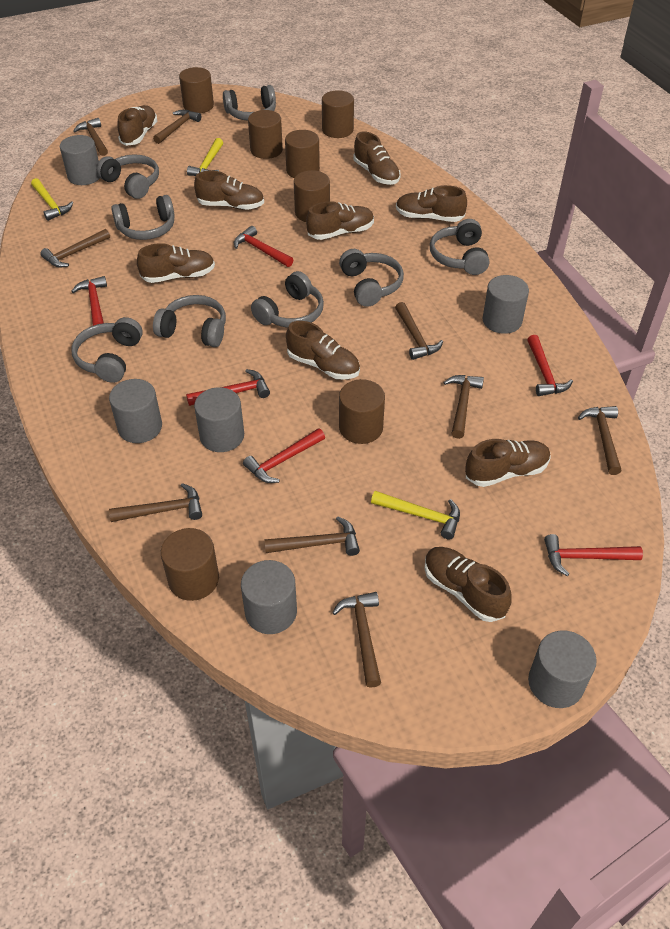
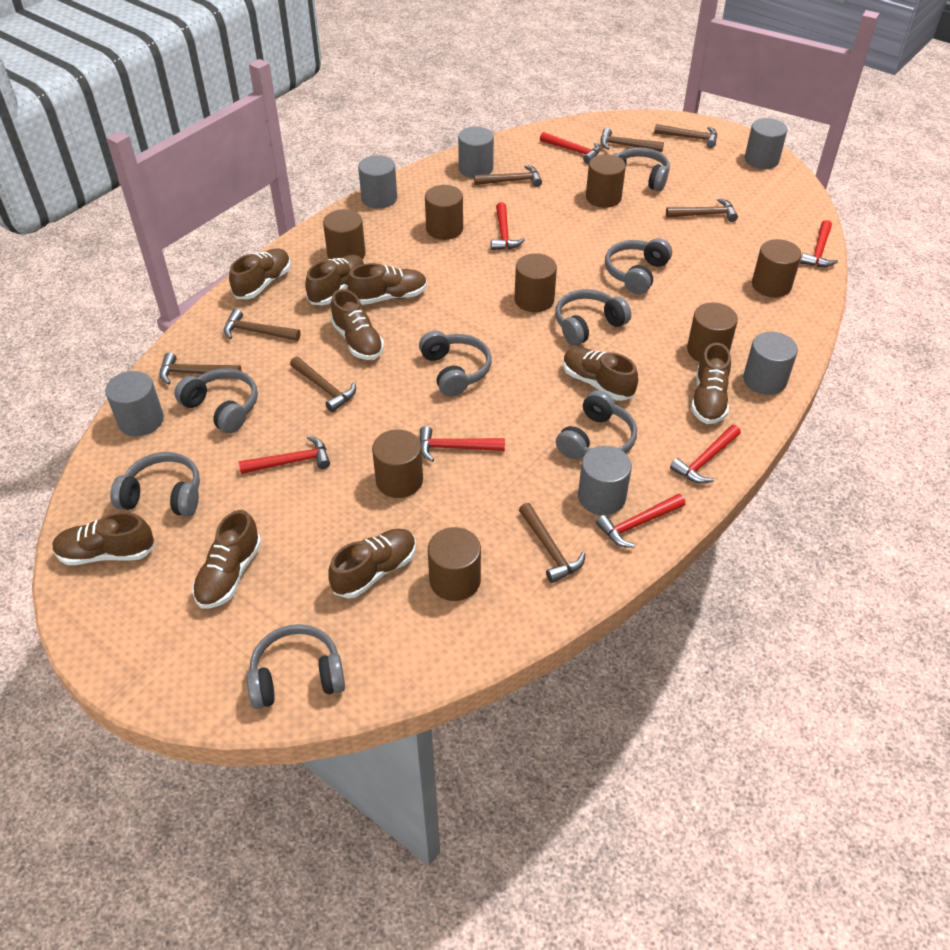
brown cylinder: [161,528,219,601] [179,67,214,113] [248,110,283,159] [285,130,320,178] [294,170,330,222] [322,90,354,138] [339,379,385,444] = 7 -> [323,209,366,259] [372,429,423,498] [425,185,463,240] [428,527,481,601] [514,253,557,312] [586,154,626,208] [687,302,738,362] [752,239,802,297] = 8
brown hammer: [40,229,110,267] [73,118,108,156] [109,483,202,522] [153,110,201,144] [264,516,360,556] [332,592,381,688] [395,302,443,360] [443,375,484,439] [578,406,622,475] = 9 -> [159,352,242,385] [224,309,301,341] [290,357,356,412] [474,165,542,187] [519,503,585,583] [600,128,664,152] [654,124,717,148] [666,198,738,222] = 8
red hammer: [71,276,107,326] [186,369,270,406] [234,226,293,267] [243,428,325,483] [527,335,573,396] [544,534,643,576] = 6 -> [239,436,330,474] [420,426,505,462] [491,202,525,250] [540,132,600,164] [596,493,685,548] [670,425,741,484] [800,220,838,267] = 7
yellow hammer: [31,178,73,221] [187,138,223,176] [371,491,460,540] = 3 -> none = 0

